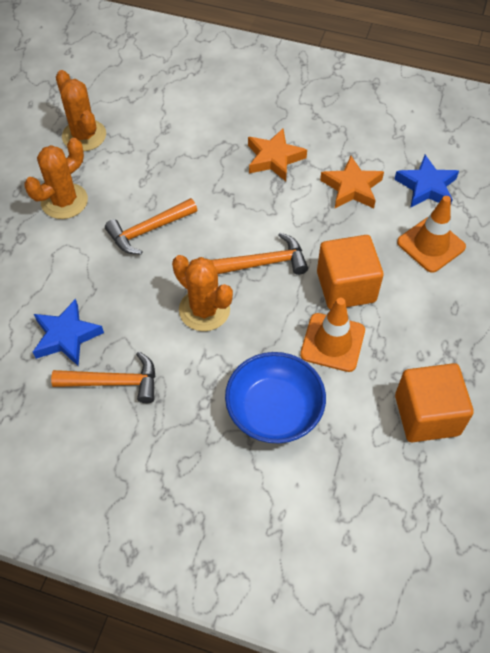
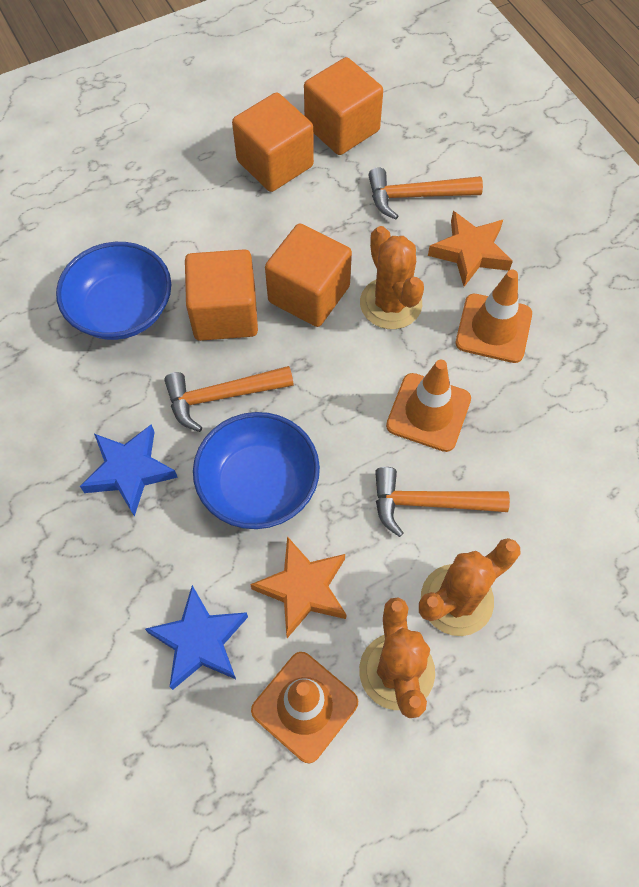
blue bowl: [225,352,326,443] = 1 -> [56,242,171,340] [193,412,320,529] = 2
orange cube: [317,235,384,309] [395,363,474,442] = 2 -> [185,249,258,341] [232,92,314,192] [265,224,352,327] [304,57,383,155] = 4
orange traffic cone: [300,298,365,372] [397,196,466,273] = 2 -> [251,652,358,763] [386,360,471,452] [456,270,532,363] = 3

